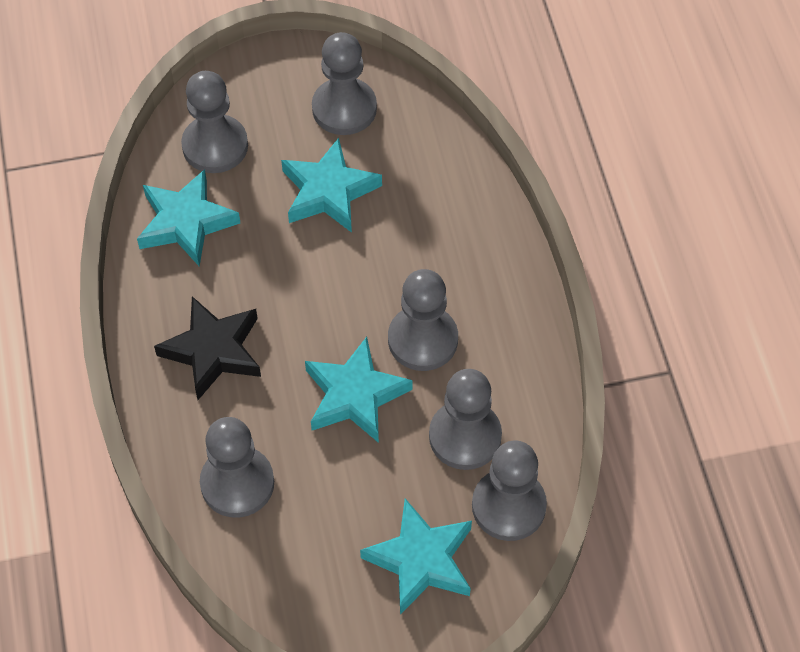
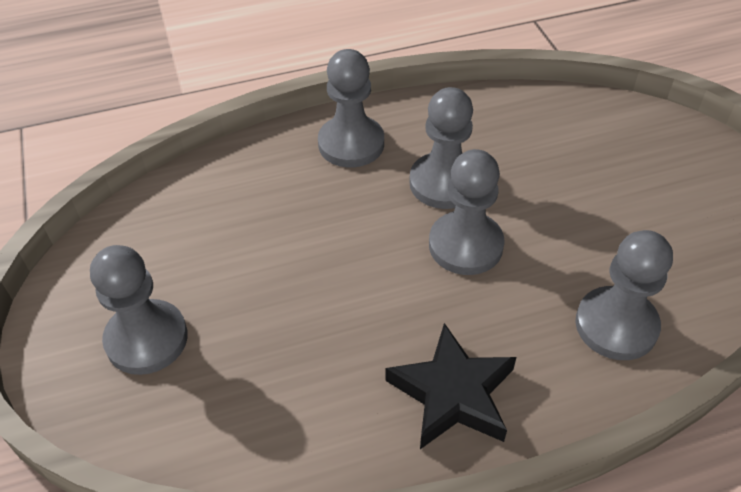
grey pawn: [181,71,248,173] [200,417,274,518] [312,32,377,135] [388,269,458,371] [429,369,502,470] [472,440,547,541] = 6 -> [90,245,188,375] [318,49,384,168] [409,87,473,209] [429,149,505,275] [575,230,673,360] = 5
turquoise star: [137,169,240,266] [281,138,382,233] [305,337,412,443] [360,498,472,615] = 4 -> none = 0

